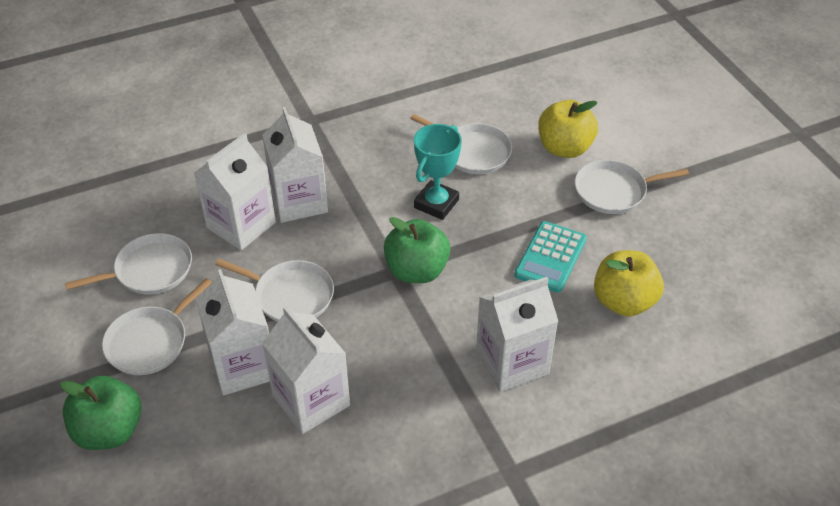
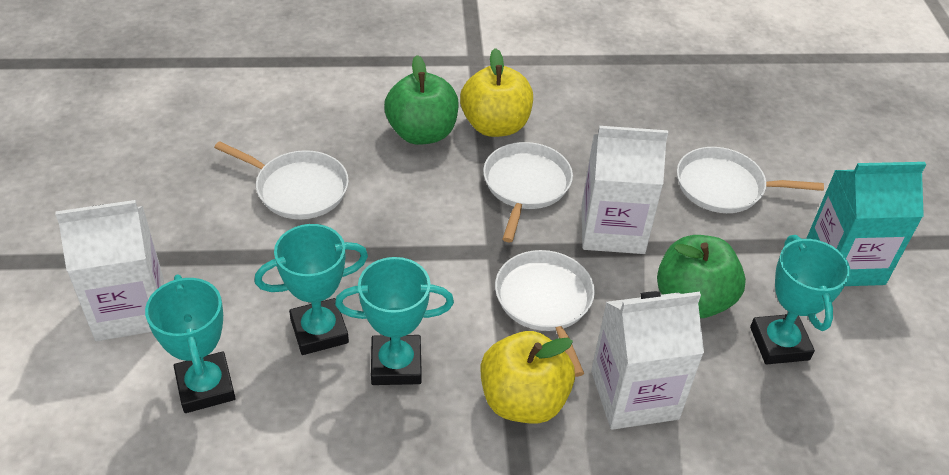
turquoise calculator: [514,221,587,293] = 1 -> none = 0
turquoise carton: none = 0 -> [806,162,926,286] = 1
turquoise trophy: [414,124,462,220] = 1 -> [145,274,235,413] [254,224,368,355] [335,257,454,385] [750,235,850,364] = 4
white carton: [194,133,276,250] [196,269,270,396] [262,107,328,223] [262,306,350,434] [476,277,558,392] = 5 -> [55,200,164,341] [582,126,668,254] [591,291,704,430] = 3
white pan: [65,233,192,294] [102,278,212,375] [215,259,334,322] [410,114,512,174] [574,160,689,214] = 5 -> [214,141,349,219] [483,142,573,242] [495,250,595,377] [677,147,824,213] = 4

